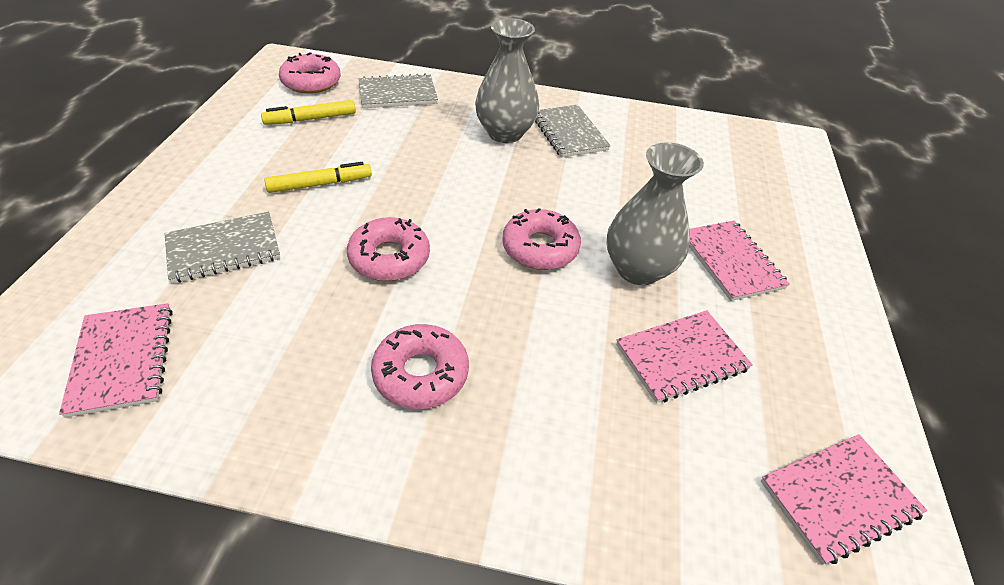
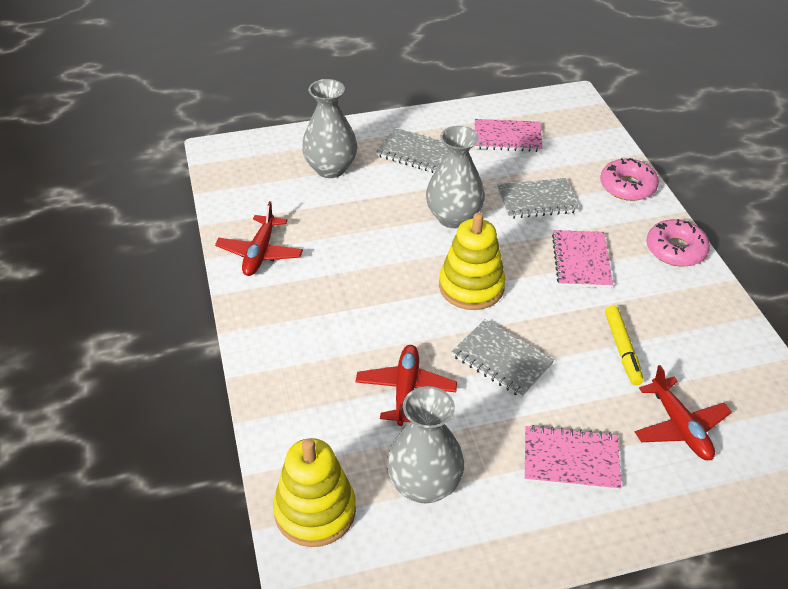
grey vase: [475,18,539,143] [607,142,704,285] = 2 -> [302,79,357,178] [387,386,464,503] [426,126,485,228] = 3
pink donut: [279,52,341,94] [347,217,430,281] [371,324,469,409] [502,208,581,270] = 4 -> [600,158,659,201] [646,219,710,267] = 2
pink notebook: [59,303,172,418] [616,310,753,403] [689,221,790,301] [761,434,927,565] = 4 -> [475,119,542,152] [525,425,622,491] [552,230,613,288] = 3
red plane: none = 0 -> [215,201,303,276] [356,345,457,426] [635,365,732,460] = 3
yellow marker: [261,100,356,125] [264,162,372,193] = 2 -> [605,306,644,385] = 1
yellow stacking toy: none = 0 -> [273,438,356,547] [439,212,506,310] = 2

